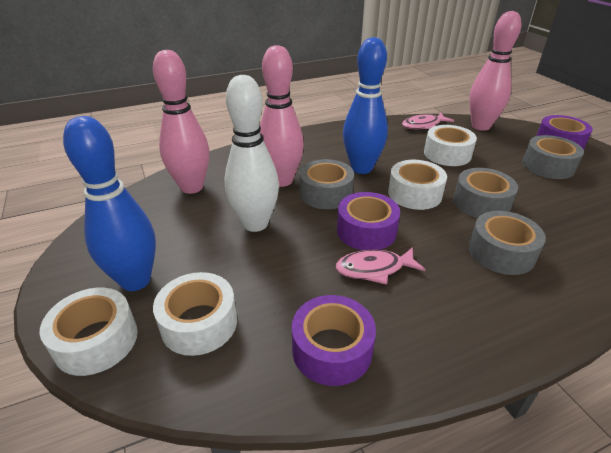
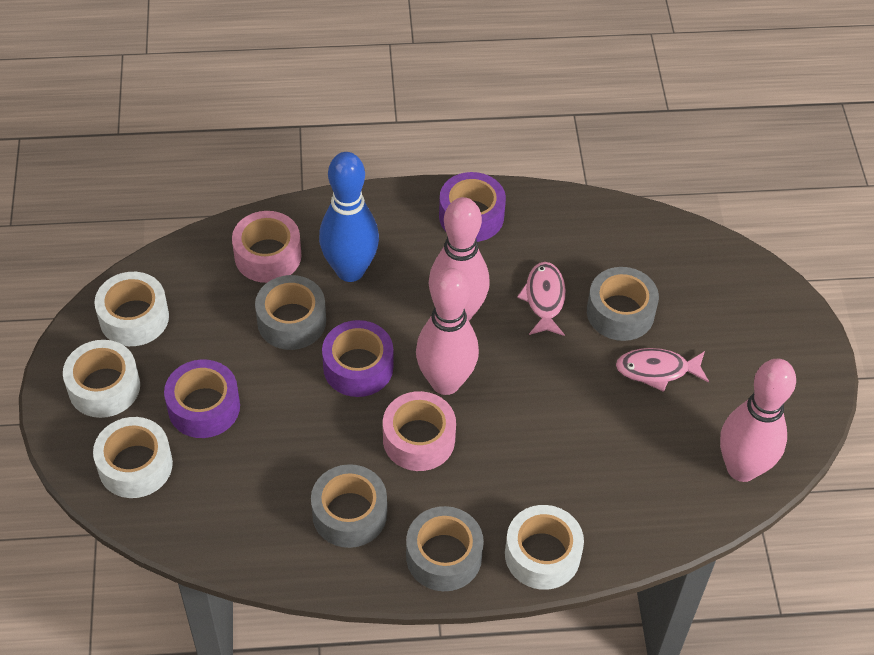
blue bowling pin: [63,116,156,291] [343,37,388,174] = 2 -> [319,152,379,282] = 1
pink tape: none = 0 -> [232,211,301,283] [383,391,456,471] = 2
white bowling pin: [225,75,279,232] = 1 -> none = 0

